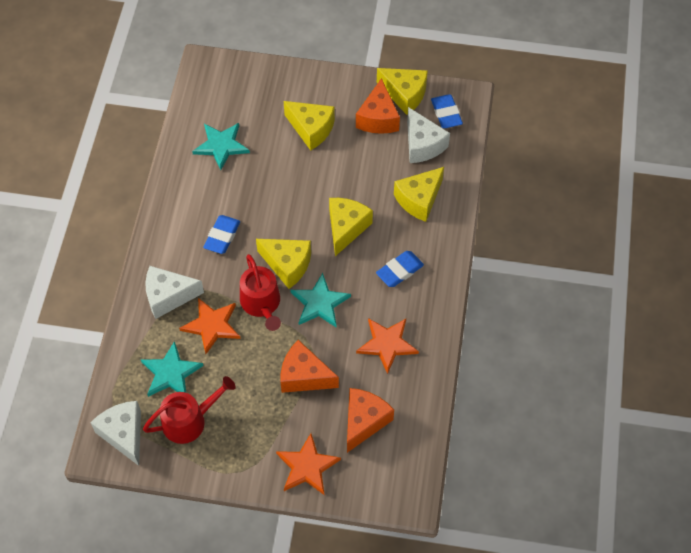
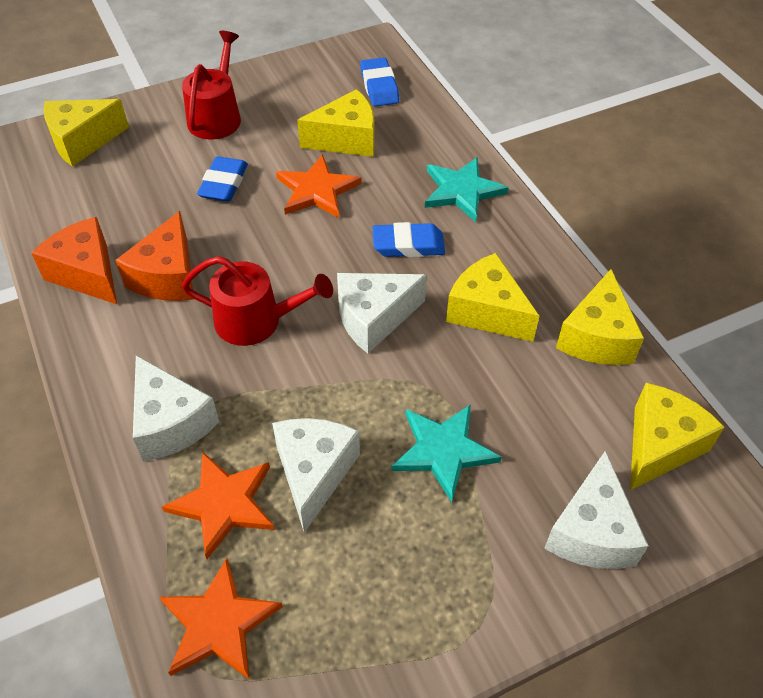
orange cheese: [280,340,339,393] [347,388,394,453] [356,78,400,134] = 3 -> [31,217,117,304] [116,211,194,301] = 2
turquoise star: [141,341,204,397] [192,123,250,170] [290,273,351,328] = 3 -> [392,404,502,502] [425,157,509,222] = 2
white cheese: [90,401,141,466] [145,266,204,319] [407,107,450,163] = 3 -> [133,355,219,461] [272,418,360,533] [337,273,427,353] [544,451,648,569] = 4

